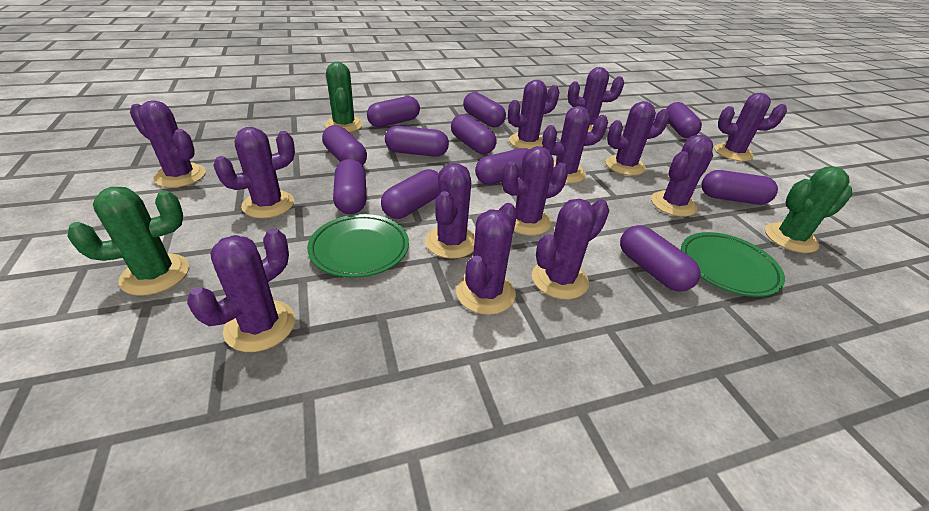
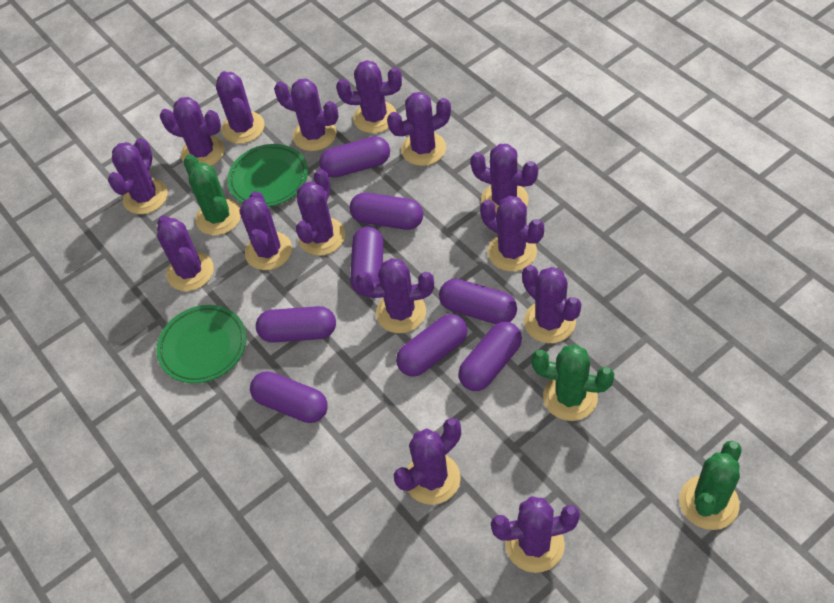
purple cactus: [130,100,206,188] [187,228,295,352] [213,127,295,218] [425,163,475,259] [456,203,517,315] [501,146,568,235] [508,80,559,149] [532,199,609,299] [542,106,608,183] [568,67,624,132] [606,101,670,176] [651,135,713,217] [714,93,787,161] = 13 -> [108,138,168,214] [157,216,214,291] [160,97,224,166] [216,71,265,144] [239,191,292,270] [274,79,339,151] [296,169,345,256] [336,60,402,133] [356,258,434,333] [387,92,451,166] [394,418,461,505] [470,144,538,212] [480,196,544,272] [491,496,580,573] [522,265,581,343] = 15
purple capsule: [322,125,367,166] [333,159,366,214] [367,96,420,128] [381,169,439,219] [385,126,449,157] [451,114,497,154] [463,92,506,127] [475,148,529,185] [620,225,700,292] [666,102,702,138] [702,170,778,205] = 11 -> [250,371,328,423] [256,306,336,343] [319,136,390,178] [350,193,423,230] [350,226,384,296] [396,314,467,377] [439,279,517,324] [458,322,522,391] = 8

